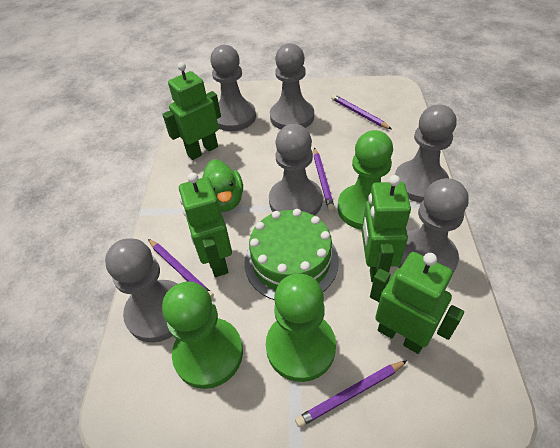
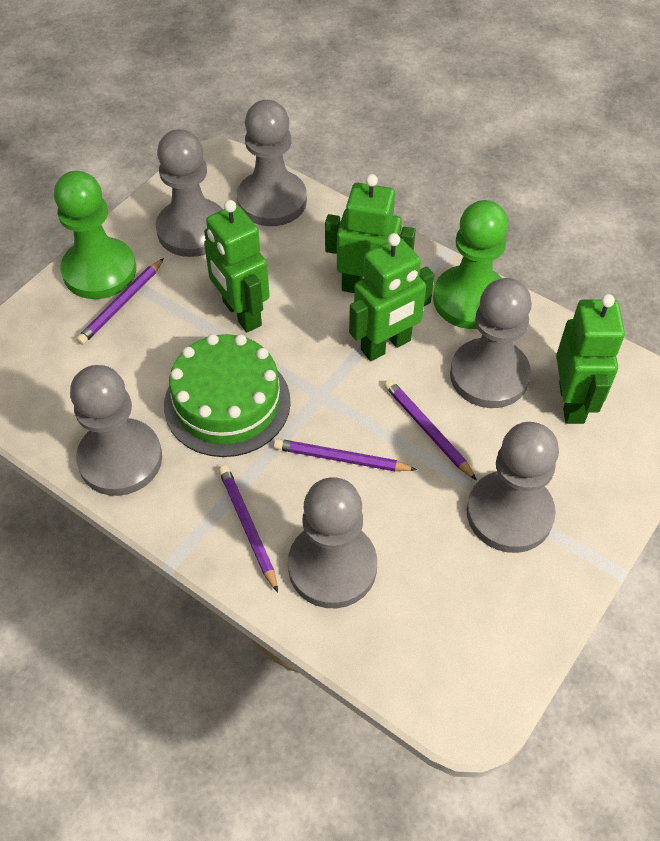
green duck: [202,159,243,212] = 1 -> none = 0
green pawn: [162,282,243,389] [266,274,336,382] [337,130,393,230] = 3 -> [54,171,136,299] [433,200,508,329] = 2

